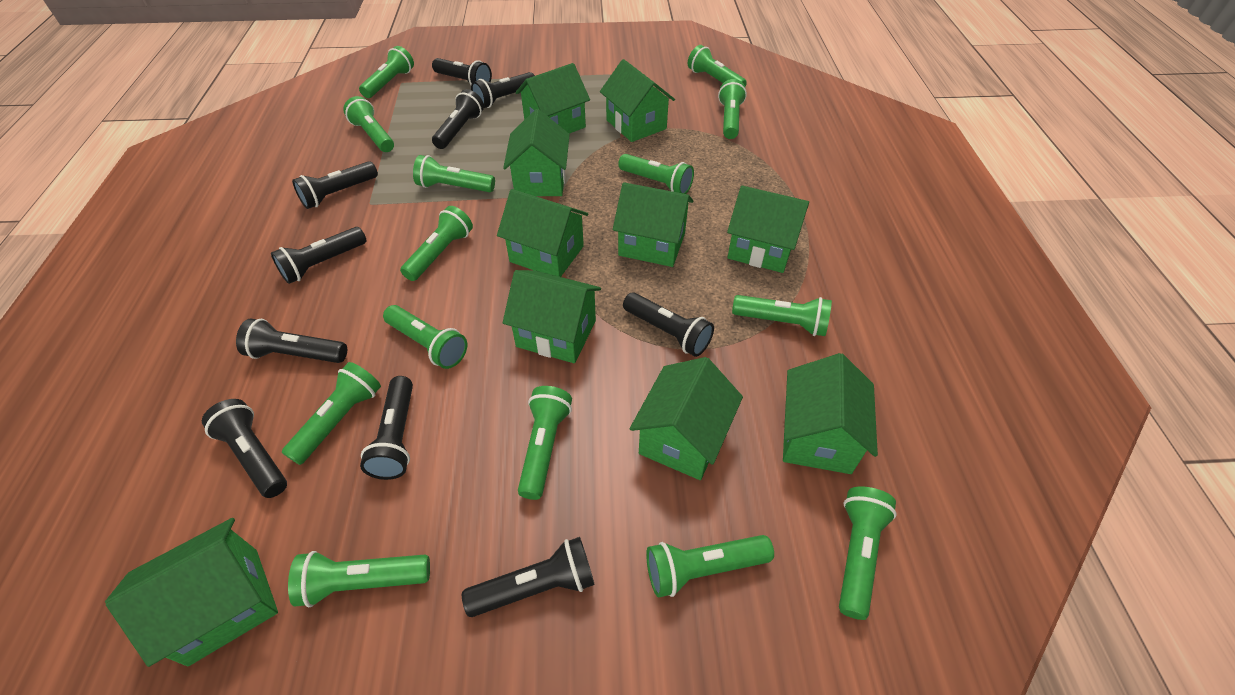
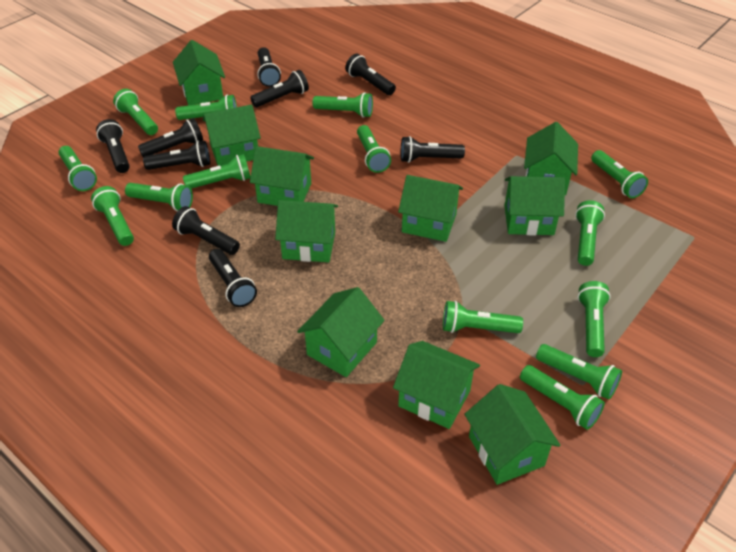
black flashlight: [202,399,287,498] [236,319,347,363] [271,227,367,284] [292,161,378,209] [360,376,413,480] [432,58,492,85] [432,89,484,149] [462,537,595,617] [471,72,535,108] [623,293,714,357] = 10 -> [96,119,130,173] [138,118,203,157] [143,141,210,170] [172,206,240,255] [209,249,257,307] [250,70,309,107] [257,47,281,87] [345,54,396,95] [400,136,465,163] = 9

